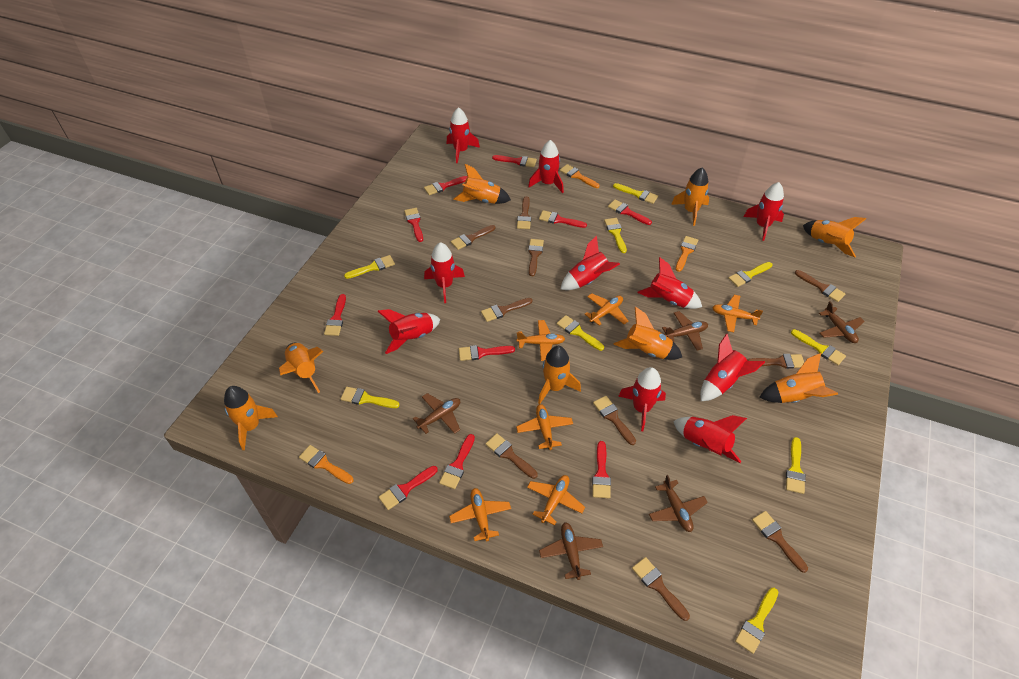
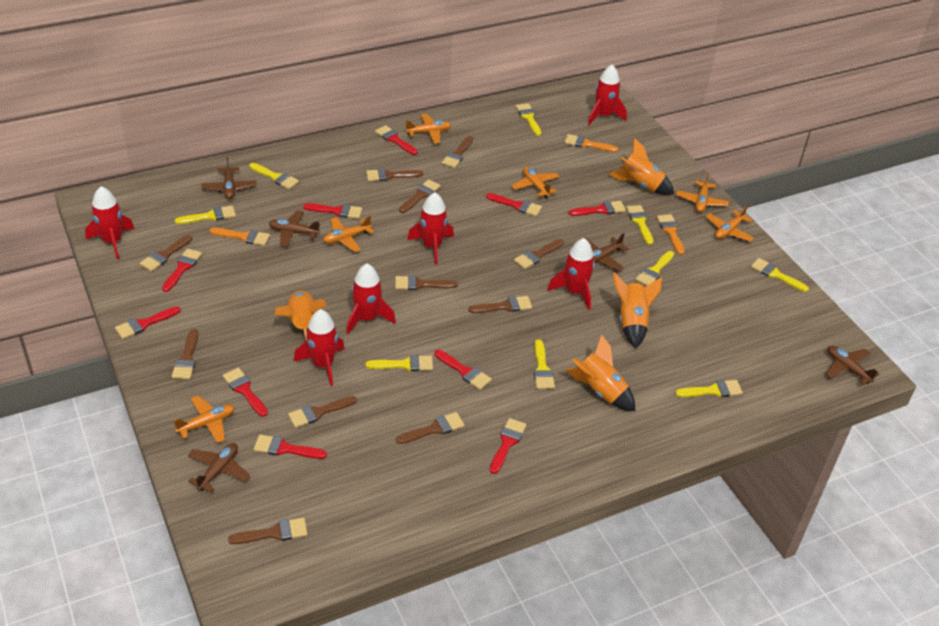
brown brush: [451,225,495,250] [481,298,532,322] [485,433,538,479] [517,196,531,229] [528,239,544,276] [593,396,636,445] [632,557,690,621] [747,354,804,369] [752,511,808,573] [795,270,845,302] = 10 -> [140,235,192,272] [172,329,198,379] [228,518,308,544] [288,396,357,428] [366,169,423,181] [395,275,458,290] [396,412,465,444] [399,179,441,213] [442,136,473,168] [469,296,532,313] [514,239,564,269] = 11
orange rocket: [224,386,278,450] [279,343,324,393] [453,164,511,204] [538,346,581,404] [613,306,682,360] [671,167,709,226] [760,353,838,403] [803,217,866,257] = 8 -> [274,291,327,341] [565,334,635,411] [608,138,674,195] [613,272,662,348] = 4
red rocket: [378,309,440,354] [424,242,465,303] [447,107,480,163] [528,140,564,194] [560,236,620,290] [618,367,666,431] [637,257,702,309] [673,415,747,463] [700,334,765,401] [744,182,784,241] = 10 -> [85,186,134,259] [294,309,345,386] [347,264,396,334] [407,192,454,264] [547,238,595,310] [588,65,627,125] = 6

